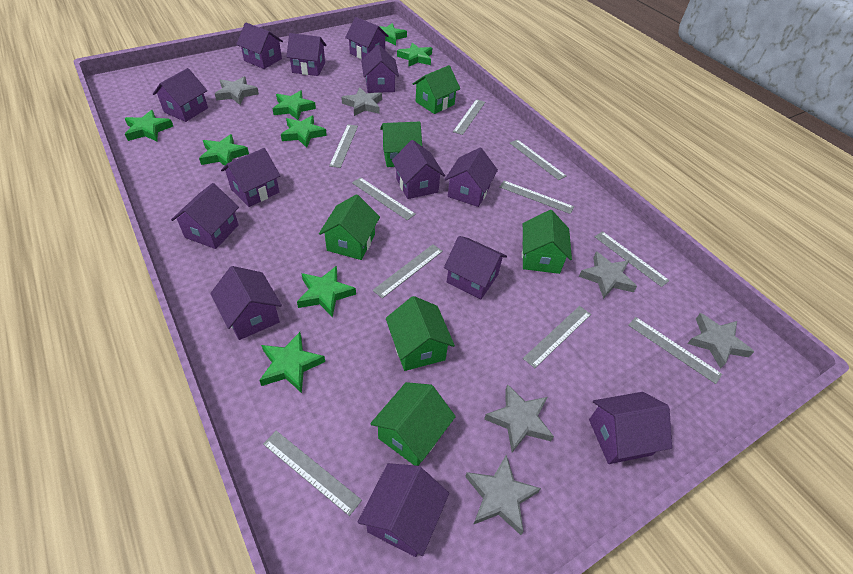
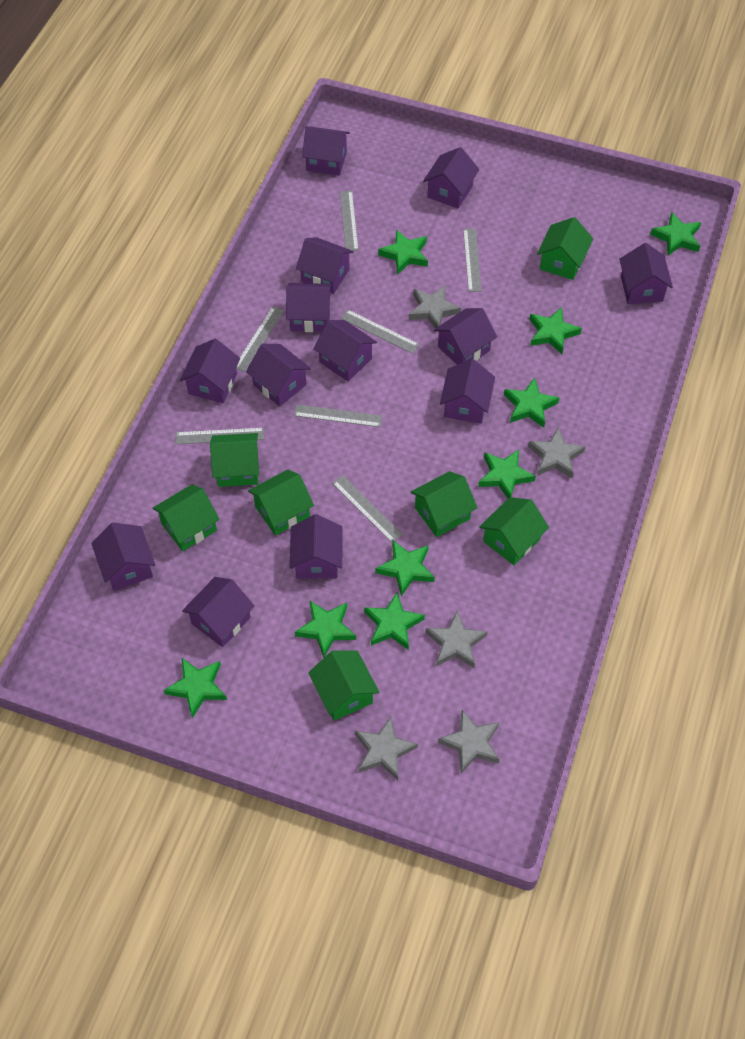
green house: [319,194,380,260] [370,382,456,466] [380,121,422,167] [386,296,455,371] [413,65,460,114] [522,210,572,274] = 6 -> [153,484,220,551] [210,433,259,487] [248,469,314,535] [308,650,379,721] [411,471,477,537] [479,497,549,565] [537,217,593,280] = 7
green star: [125,110,173,141] [199,134,249,166] [259,332,325,393] [273,90,316,120] [281,115,327,148] [297,266,356,318] [379,23,407,46] [397,43,432,66] = 8 -> [164,658,227,718] [295,601,356,658] [364,592,425,650] [375,540,435,596] [378,230,428,274] [478,449,536,498] [504,377,560,428] [529,307,582,354] [650,212,701,256] = 9
grey ruler: [263,431,362,516] [329,124,358,168] [352,177,416,220] [372,244,443,299] [453,99,485,135] [500,181,574,214] [510,139,566,180] [523,306,591,368] [594,231,670,287] [628,317,722,384] = 10 -> [175,428,264,444] [236,306,284,372] [294,404,383,427] [332,475,403,543] [340,191,359,251] [340,309,419,354] [463,229,482,292] = 7
grey star: [215,76,259,105] [341,87,382,116] [465,455,541,535] [484,384,554,452] [579,251,637,299] [687,313,754,369] = 6 -> [355,717,418,780] [409,285,461,328] [426,610,487,668] [438,710,500,773] [528,427,586,479] = 5

